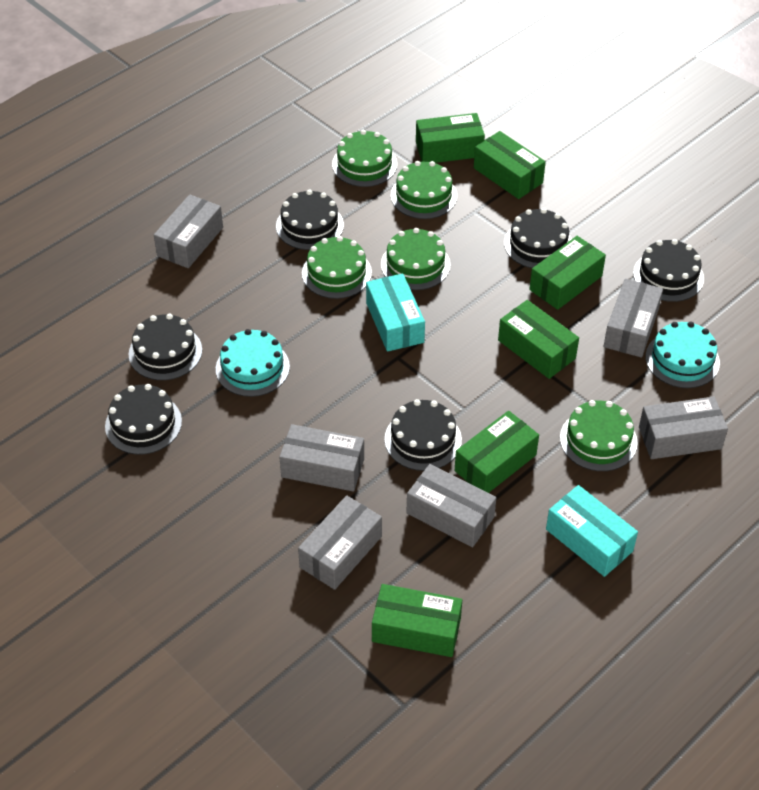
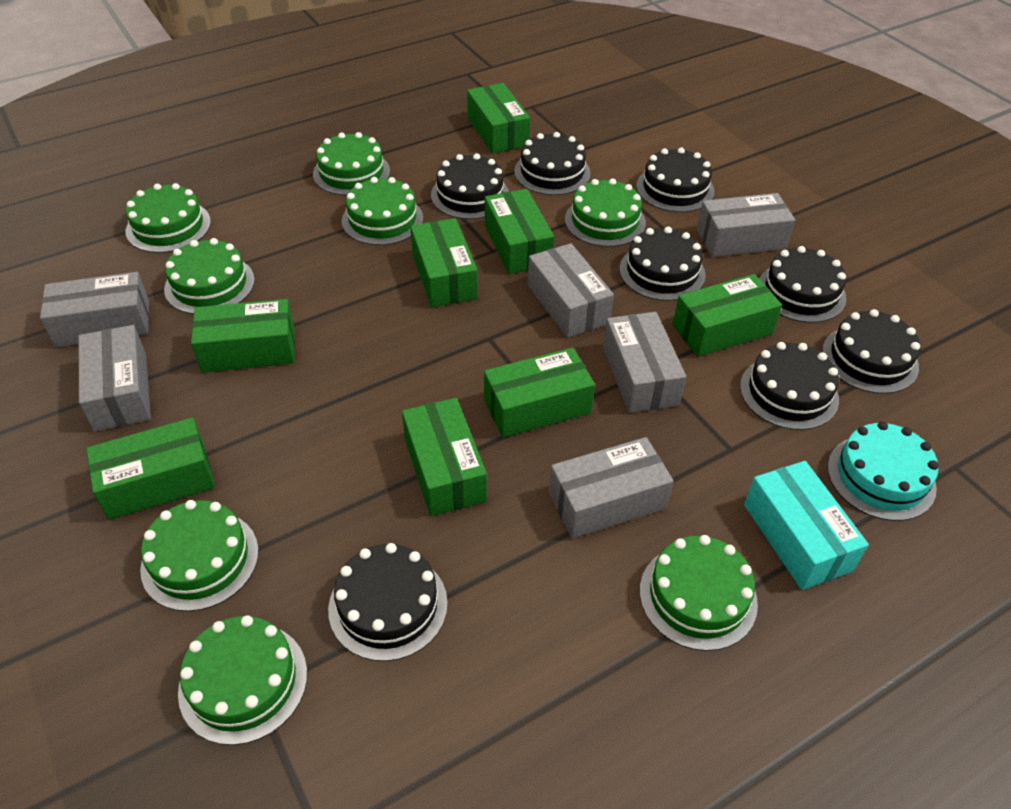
black cake: [105,384,182,455] [128,314,202,380] [276,190,344,250] [385,399,462,471] [504,208,571,268] [633,239,704,302] = 6 -> [328,543,448,661] [431,154,509,219] [514,132,591,195] [619,227,706,301] [636,148,714,212] [740,342,839,430] [759,246,846,323] [822,309,920,394] = 8
green box: [372,584,462,657] [416,113,485,163] [455,411,539,493] [474,131,546,199] [498,300,579,379] [529,236,606,310] = 6 -> [86,417,215,520] [191,299,295,373] [402,398,487,516] [410,218,478,307] [467,83,530,154] [484,348,595,438] [485,189,554,274] [673,274,782,357] = 8
green cake: [302,236,372,299] [332,130,397,187] [381,228,451,290] [391,161,457,219] [560,400,638,471] = 5 -> [126,183,211,253] [140,500,259,611] [164,238,255,314] [178,615,307,745] [313,132,390,196] [342,177,423,245] [565,178,646,247] [640,535,758,651] = 8
turquoise box: [366,273,425,352] [546,485,638,577] = 2 -> [744,461,869,590] = 1
turquoise cake: [216,329,290,397] [645,322,720,388] = 2 -> [828,421,939,521] = 1

